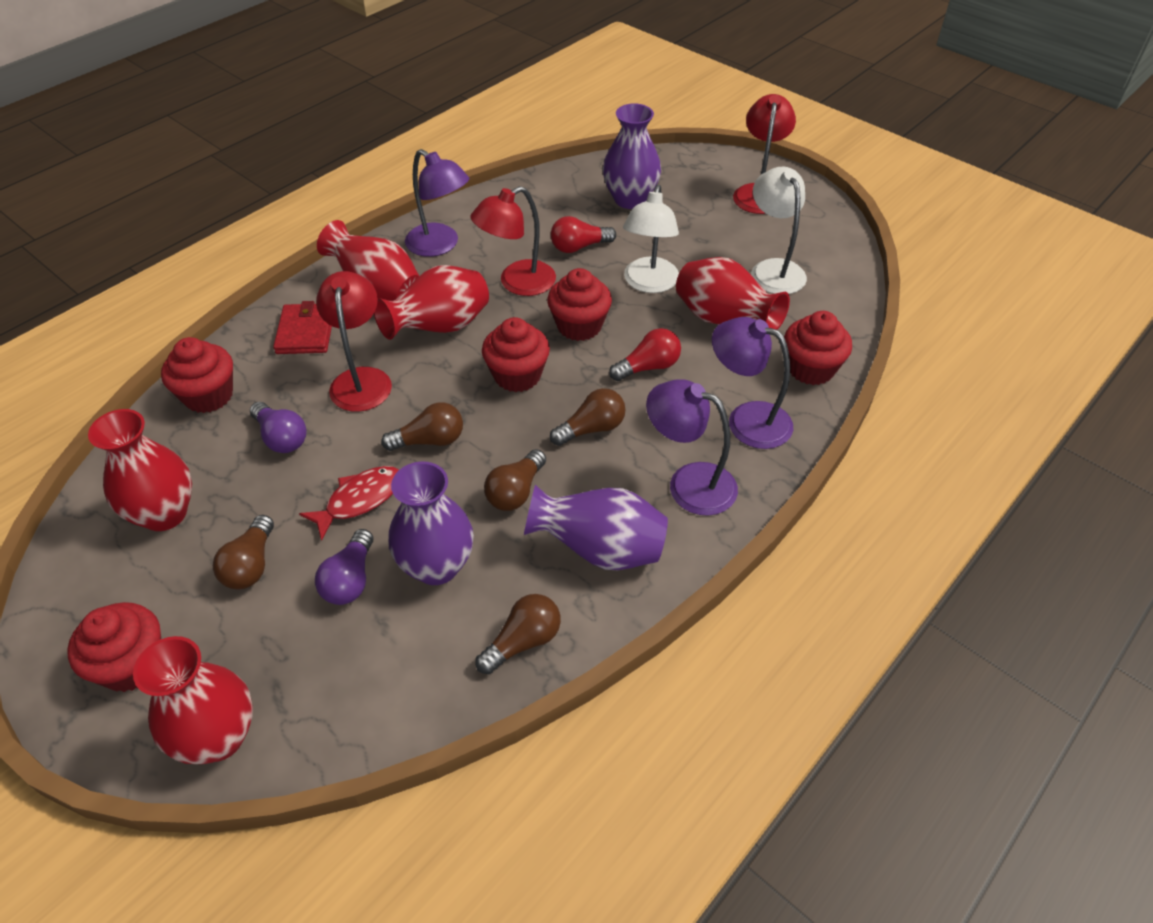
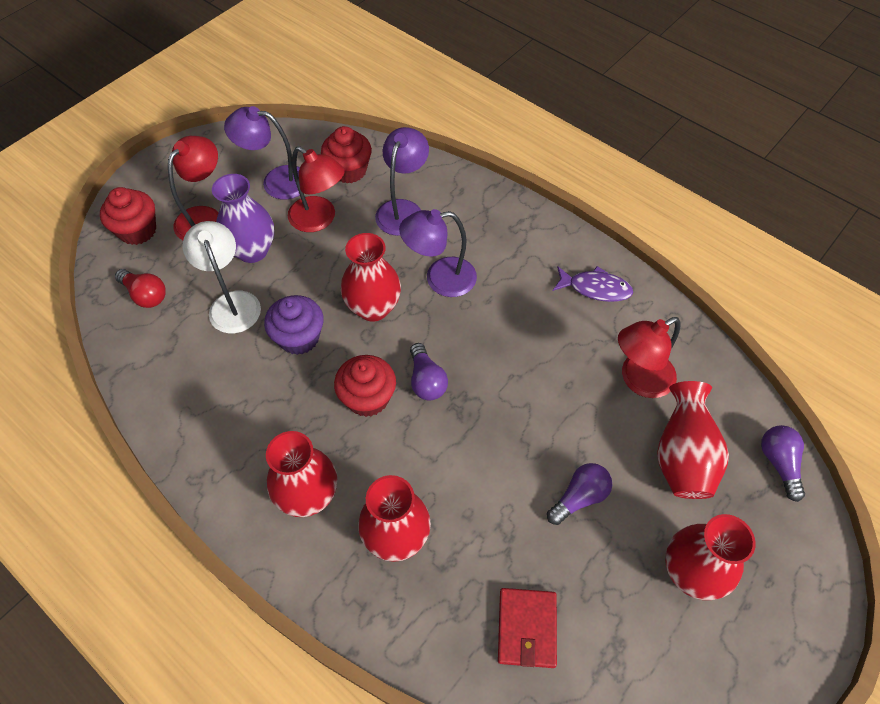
brown light bulb: [213,515,274,590] [381,402,463,451] [476,594,561,674] [484,449,546,511] [550,388,626,446] = 5 -> none = 0
purple cupcake: none = 0 -> [264,295,324,355] = 1
purple fish: none = 0 -> [553,266,633,302] = 1
purple light bulb: [250,402,307,453] [315,529,373,605] = 2 -> [410,343,448,400] [547,463,612,525] [761,425,805,502] = 3
purple vase: [388,462,474,585] [524,485,668,570] [603,103,661,209] = 3 -> [212,174,274,263] = 1
red cupcake: [67,602,161,692] [161,337,233,413] [482,317,550,392] [547,268,612,341] [784,311,852,385] = 5 -> [100,187,156,245] [321,126,372,183] [334,355,396,417] = 3
red fish: [299,466,399,541] = 1 -> none = 0
red light bulb: [551,216,616,253] [609,328,681,381] = 2 -> [115,269,166,308] = 1
white lamp: [623,185,679,293] [751,167,807,294] = 2 -> [183,221,261,333] = 1

